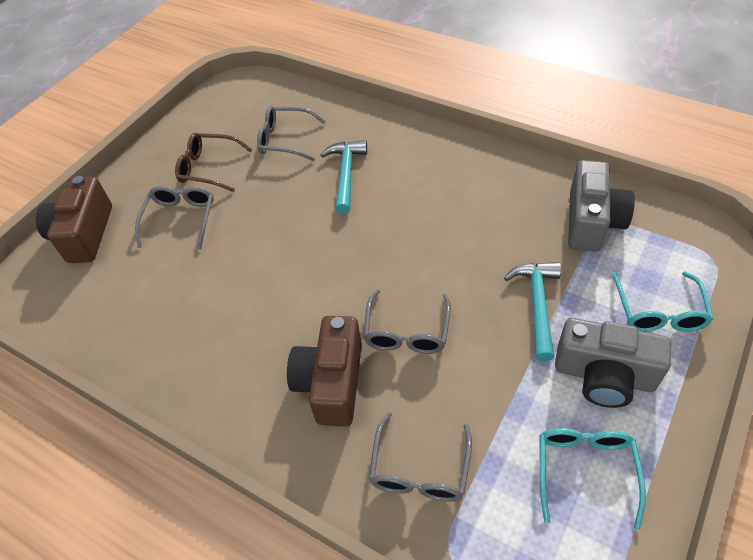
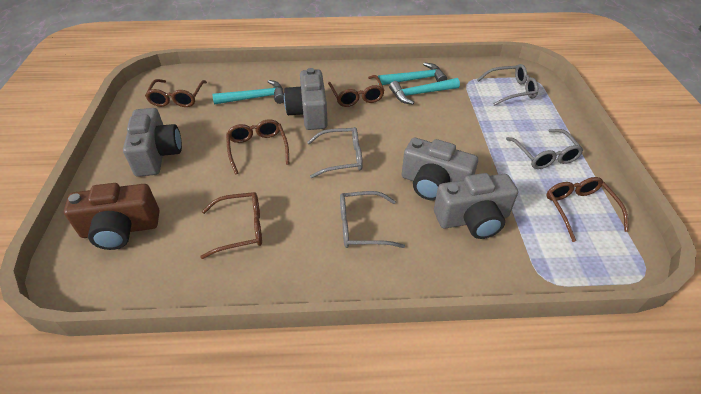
brown camera: [36,176,112,263] [287,316,362,427] = 2 -> [64,183,160,250] = 1
brown glasses: [175,133,253,192] = 1 -> [145,79,207,107] [200,192,262,259] [226,119,289,175] [328,75,385,107] [546,177,629,242] = 5
grey camera: [555,318,671,408] [568,160,635,252] = 2 -> [123,108,182,177] [284,68,328,130] [402,138,478,201] [434,173,518,239] = 4
turquoise glasses: [539,428,646,530] [612,271,714,332] = 2 -> none = 0
turquoise hammer: [321,140,367,214] [504,262,561,361] = 2 -> [212,80,284,104] [378,62,447,85] [389,78,460,105] = 3

